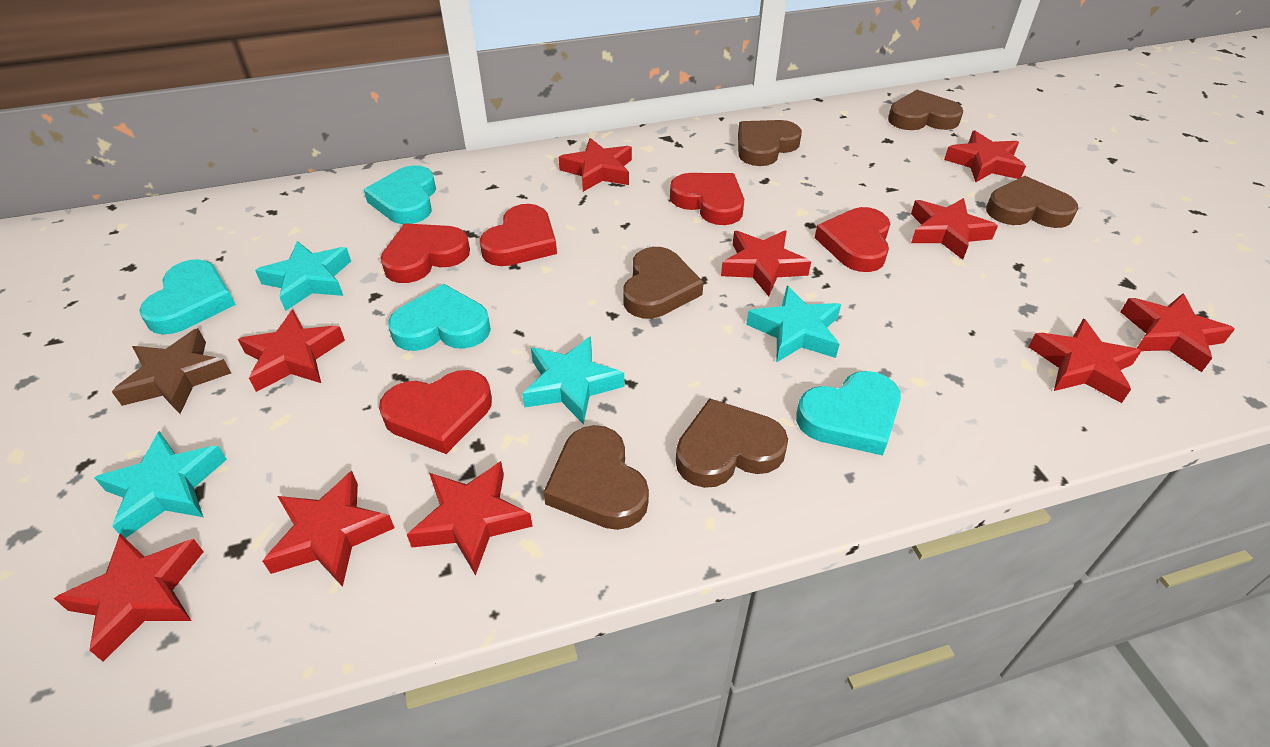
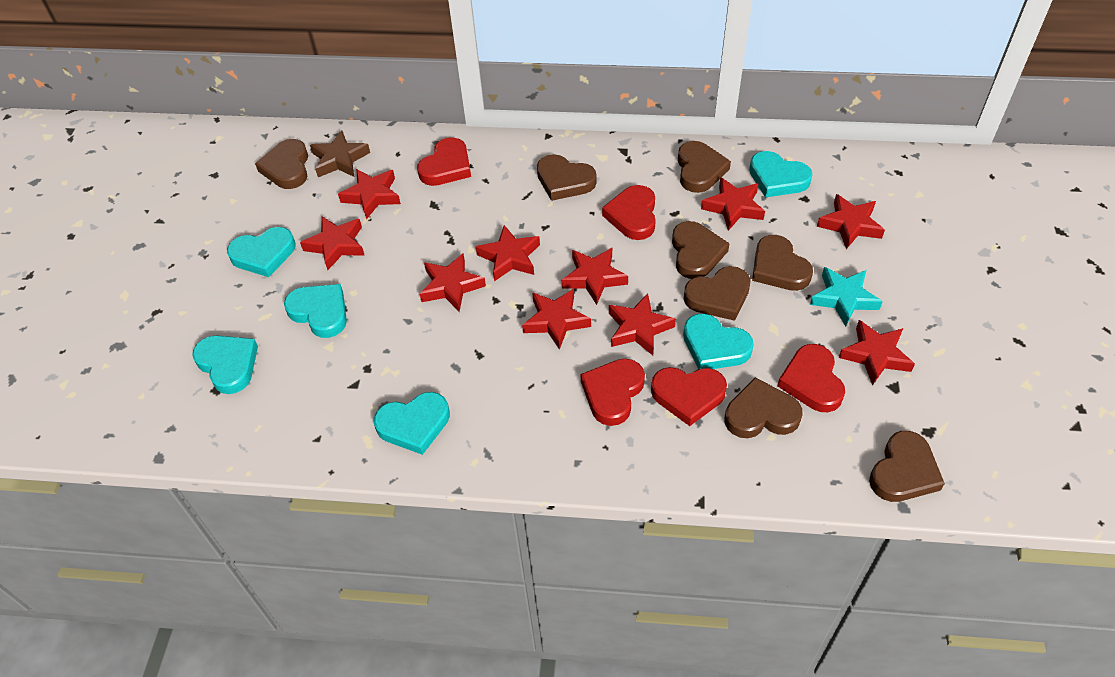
brown heart: [543,425,649,530] [623,247,704,319] [676,398,788,488] [738,120,802,166] [888,90,963,130] [986,176,1079,228] = 6 -> [255,139,308,189] [537,154,597,201] [672,221,730,279] [678,141,731,193] [684,266,751,321] [725,377,803,438] [752,235,813,291] [869,431,945,502] = 8
turquoise heart: [139,259,236,335] [364,165,436,224] [388,284,491,351] [796,371,901,456] = 4 -> [192,335,258,394] [227,227,296,277] [284,284,347,338] [374,392,450,455] [683,314,754,369] [749,151,812,198] = 6
turquoise star: [94,431,227,538] [255,241,351,311] [522,336,625,425] [746,286,841,362] = 4 -> [810,267,883,326] = 1

